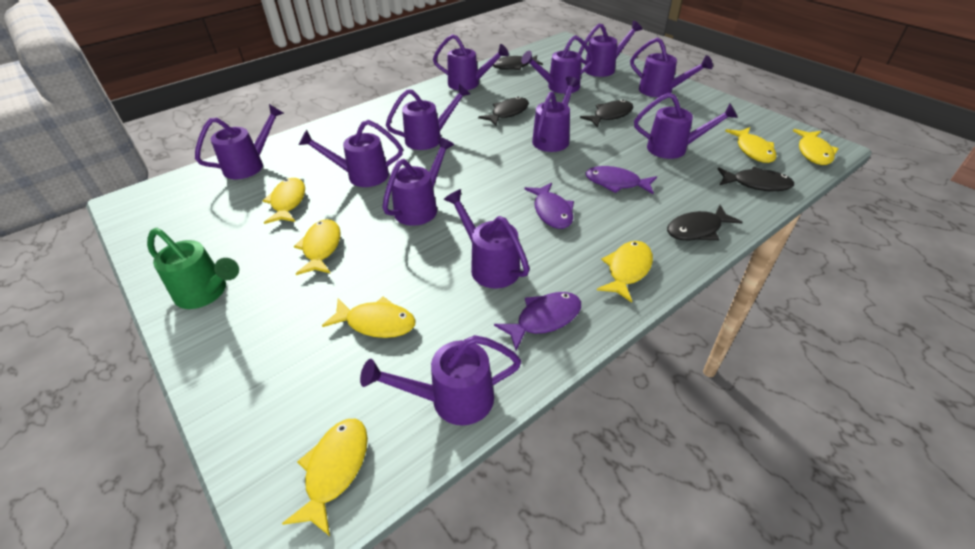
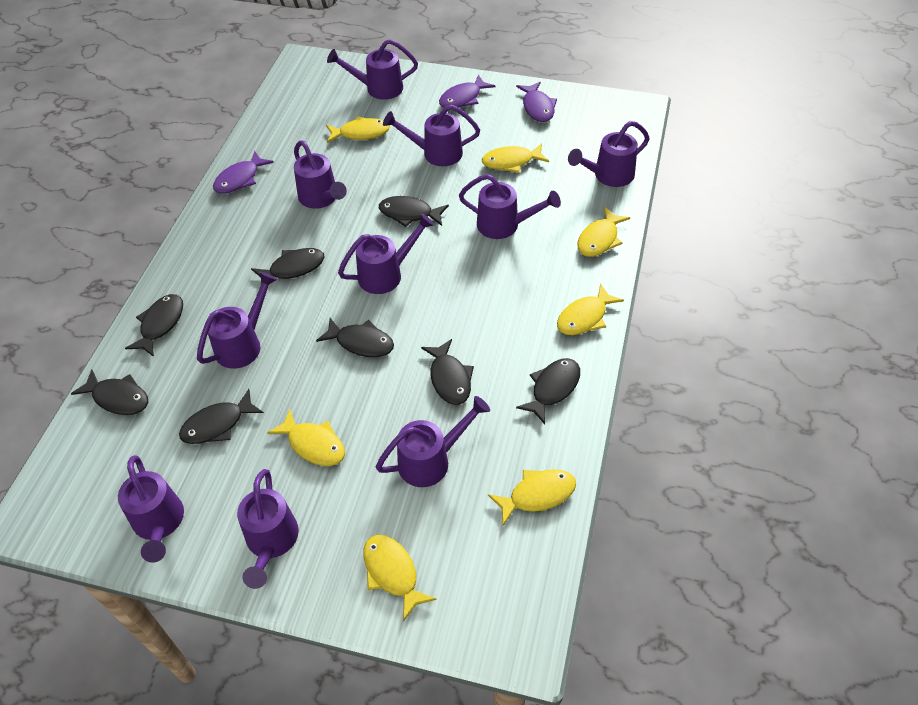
black fish: [478,97,529,126] [492,55,543,70] [580,100,633,127] [667,205,742,241] [718,167,794,191] = 5 -> [71,369,148,415] [125,294,183,357] [179,389,264,444] [251,248,325,284] [316,318,394,357] [379,196,449,227] [421,339,474,405] [516,358,580,425] = 8
green watering can: [147,228,239,309] = 1 -> none = 0
purple watering can: [195,104,284,179] [299,120,403,187] [360,335,521,425] [382,137,454,226] [386,83,470,150] [433,34,509,90] [444,189,530,289] [521,35,594,94] [532,76,580,152] [578,21,642,77] [630,37,713,97] [634,93,738,159] = 12 -> [118,455,184,563] [197,272,278,369] [237,469,299,589] [294,140,347,209] [327,39,418,100] [338,213,435,294] [376,396,490,487] [383,105,480,166] [459,174,561,239] [568,121,650,187] = 10

